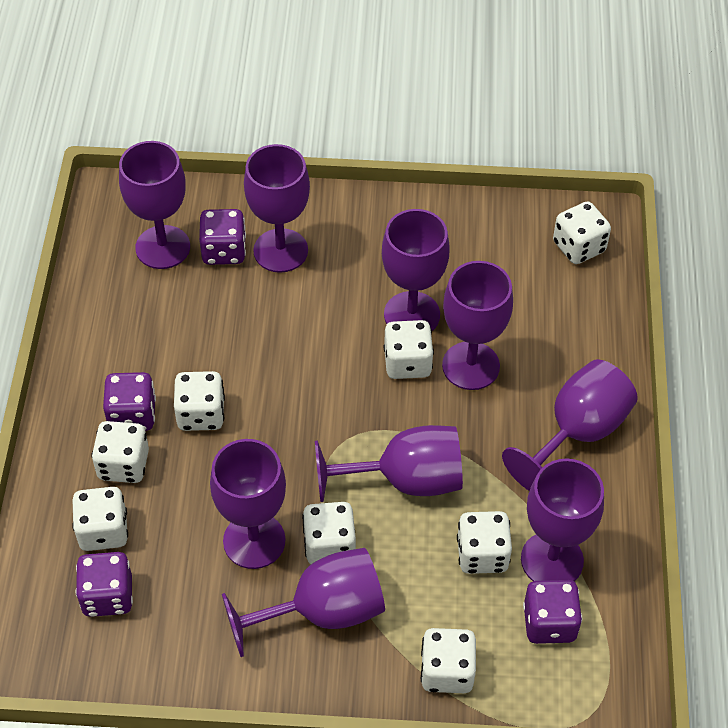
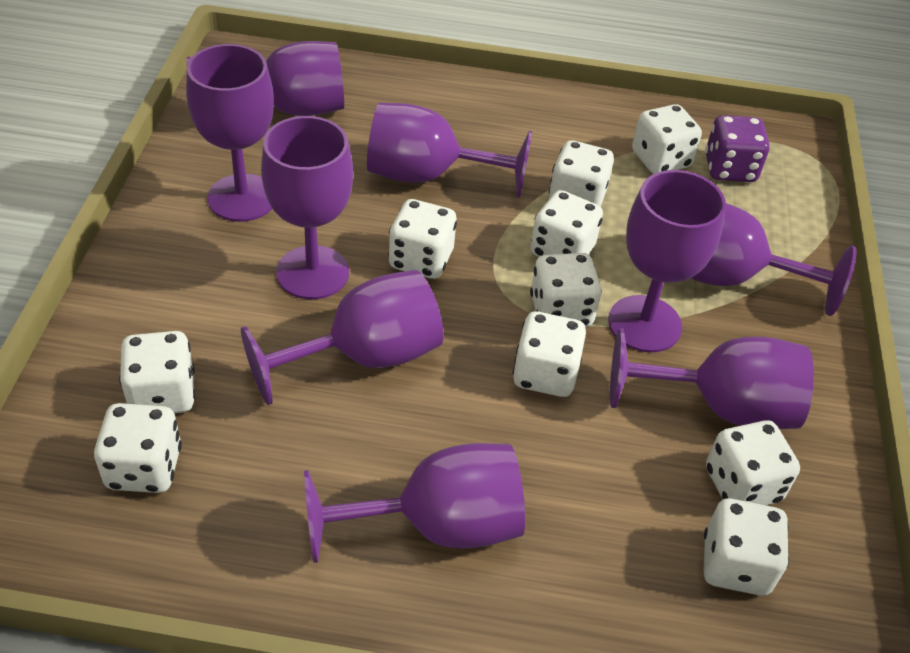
purple dice: [76,552,133,617] [103,372,156,431] [199,209,246,265] [523,580,582,644] = 4 -> [705,115,770,182] = 1
white dice: [72,487,128,551] [91,421,149,483] [174,371,225,431] [302,502,356,564] [384,320,434,379] [421,628,476,693] [457,511,512,574] [553,201,611,264] = 8 -> [94,403,182,493] [119,331,195,413] [388,199,457,279] [513,311,586,397] [530,190,603,257] [530,253,601,327] [549,140,614,207] [632,104,702,174] [703,498,789,596] [706,420,800,505] = 10

